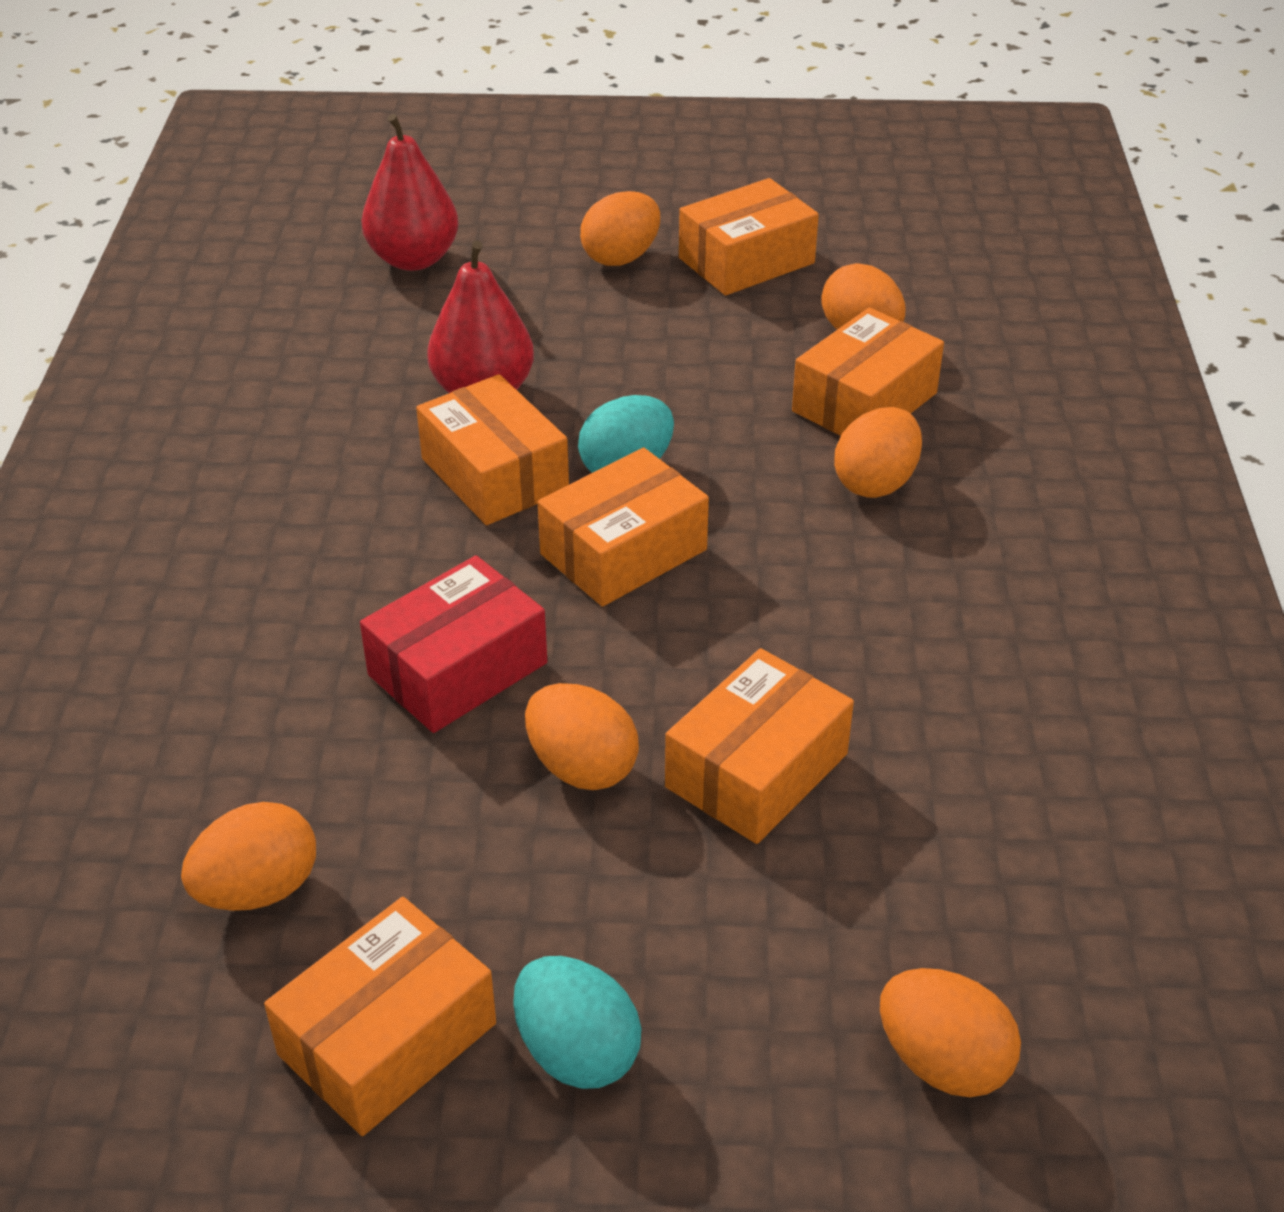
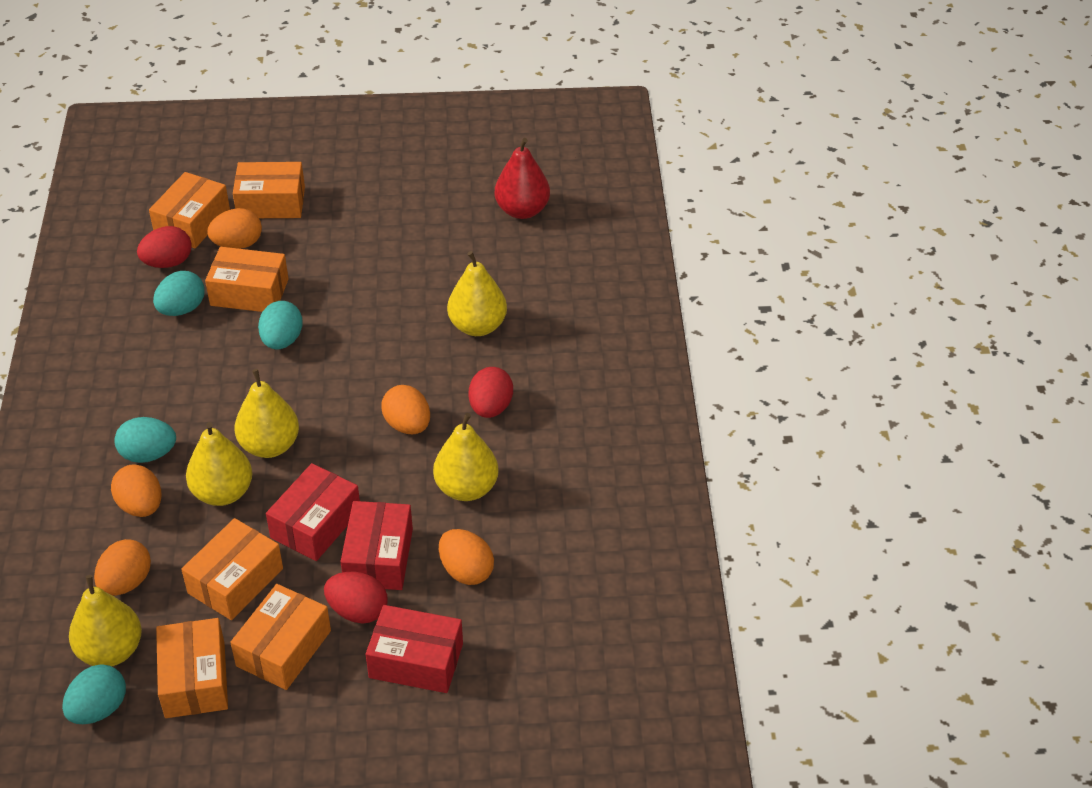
orange egg: [181,802,316,911] [525,683,639,790] [580,191,660,266] [821,263,906,330] [834,407,922,498] [880,968,1021,1097] = 6 -> [94,539,151,596] [111,464,161,517] [207,208,262,249] [381,385,430,434] [439,529,494,585] = 5
red box: [360,555,547,733] = 1 -> [266,463,360,561] [340,501,413,590] [366,605,463,693] = 3
red egg: none = 0 -> [137,226,192,268] [324,572,388,623] [469,367,513,418] = 3
red pear: [361,114,459,271] [427,241,534,393] = 2 -> [495,138,550,219] = 1
turquoise egg: [513,956,642,1089] [578,395,674,473] = 2 -> [62,664,126,724] [114,417,176,463] [153,271,205,316] [258,301,303,349] = 4
yellow pear: none = 0 -> [69,575,142,666] [186,422,252,506] [234,369,299,458] [433,413,499,501] [447,251,507,336] = 5

